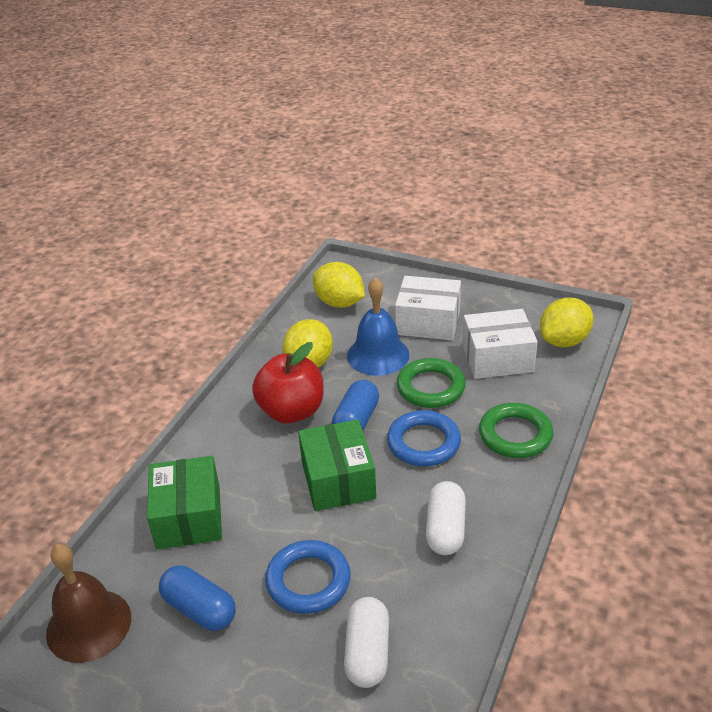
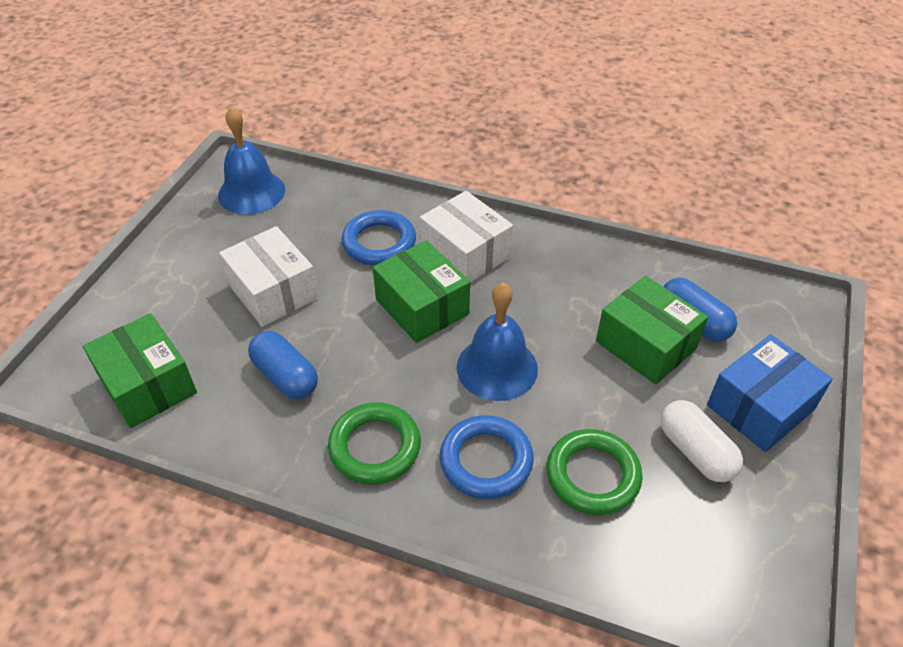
blue bell: [347,277,410,376] = 1 -> [218,106,285,214] [457,283,538,401] = 2
blue box: none = 0 -> [707,334,833,452] = 1
brown bell: [46,544,131,663] = 1 -> none = 0
green box: [147,456,222,549] [298,419,376,511] = 2 -> [83,313,197,428] [373,240,470,343] [596,276,708,385] = 3
red apple: [252,342,323,423] = 1 -> none = 0
white capsule: [344,597,389,688] [426,481,466,555] = 2 -> [660,400,743,482] = 1
yellow lemon: [283,319,333,368] [313,262,365,308] [540,298,594,347] = 3 -> none = 0

